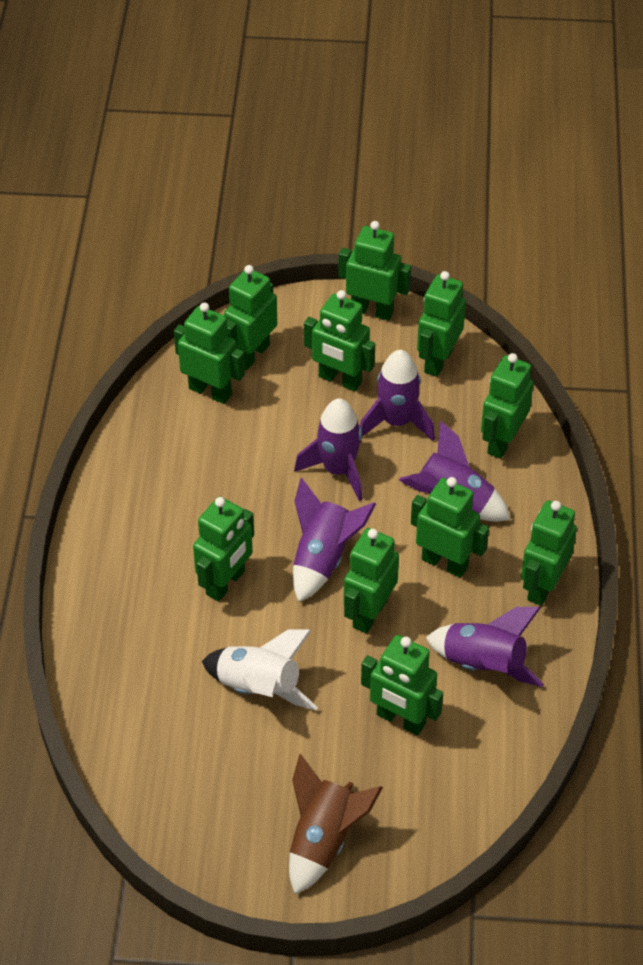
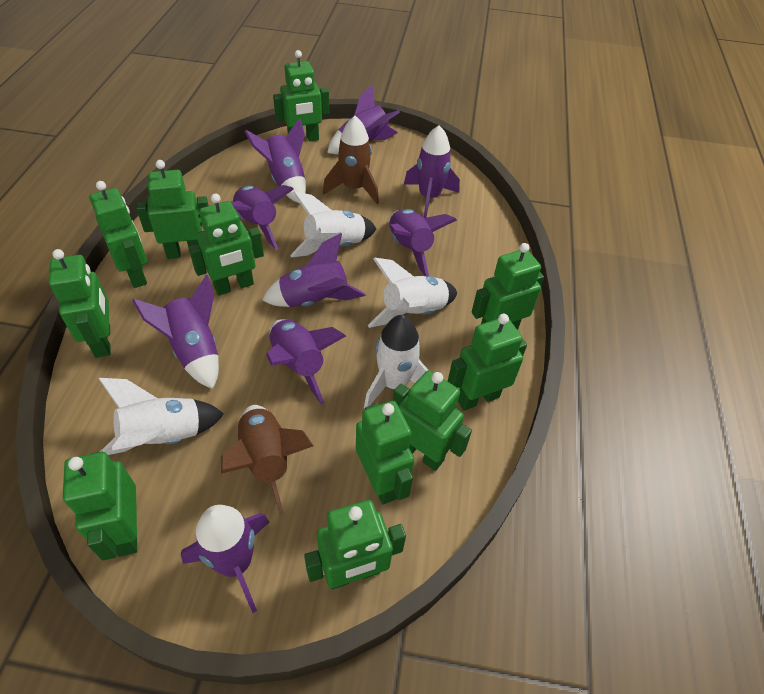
brown rocket: [289,754,383,894] = 1 -> [221,405,313,515] [323,116,379,204] = 2
purple rocket: [293,478,376,602] [294,399,363,501] [360,350,435,441] [399,421,511,522] [426,607,544,687] = 5 -> [132,275,219,389] [181,505,269,613] [231,185,294,250] [244,118,306,203] [263,233,366,307] [266,319,346,404] [327,85,400,154] [389,209,457,276] [404,125,460,218] = 9
white rocket: [202,630,318,710] = 1 -> [98,378,224,455] [290,191,376,257] [364,315,428,408] [368,258,457,328] = 4

